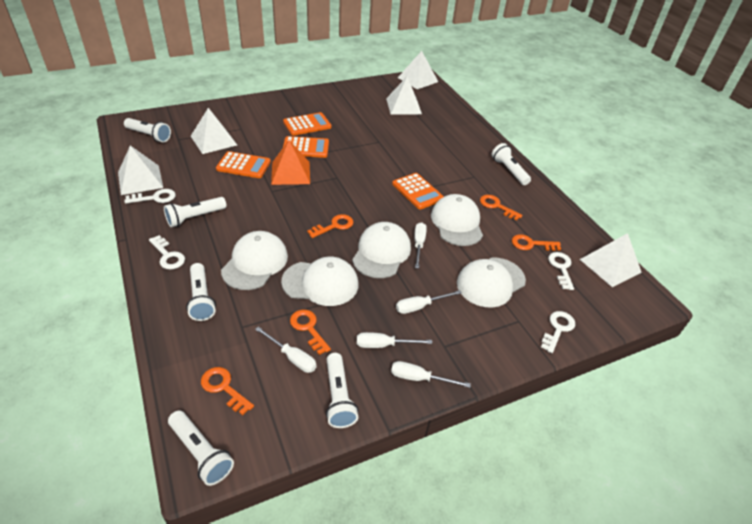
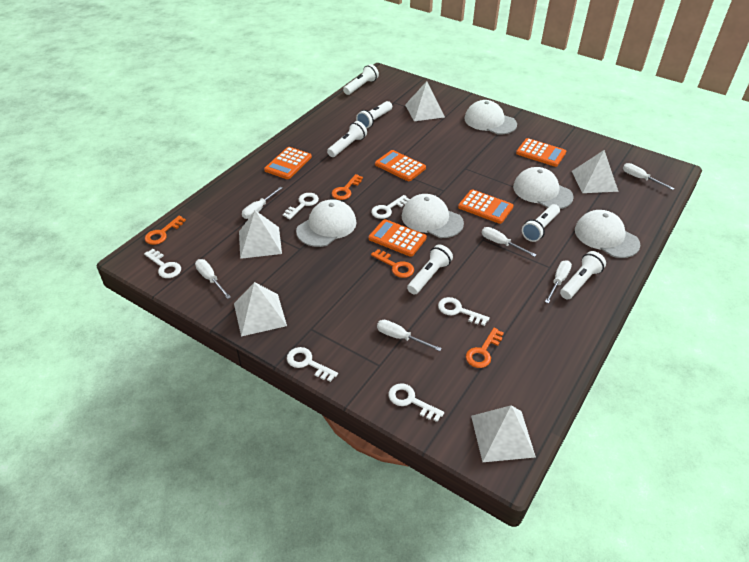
orange calculator: [216,151,271,178] [283,112,332,136] [283,136,329,158] [392,173,444,210] = 4 -> [264,147,312,179] [368,219,427,257] [375,150,426,181] [458,189,514,224] [516,138,566,167] = 5
orange key: [201,367,254,415] [290,309,331,355] [307,214,354,238] [480,195,523,221] [512,234,561,251] = 5 -> [145,216,186,245] [332,174,363,200] [371,249,414,278] [466,328,504,368] = 4
orange pyramid: [271,140,310,185] = 1 -> none = 0
white key: [124,189,176,204] [149,235,185,270] [541,311,575,353] [548,252,574,290] = 4 -> [144,249,181,278] [283,193,319,219] [287,347,338,382] [371,195,410,219] [389,383,444,422] [438,297,490,326] = 6
white screwdriver: [255,327,317,373] [357,332,432,348] [391,361,471,388] [396,290,462,314] [414,222,427,269] = 5 -> [195,259,231,299] [242,186,283,219] [377,320,442,351] [482,227,536,257] [545,260,572,304] [623,163,675,190] = 6

